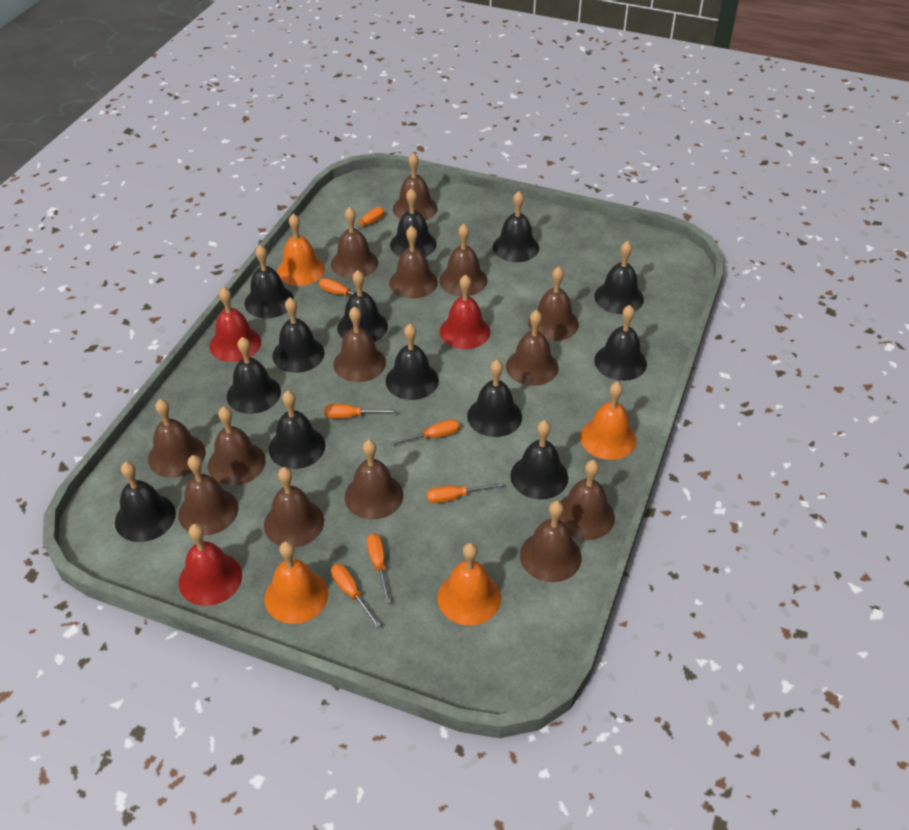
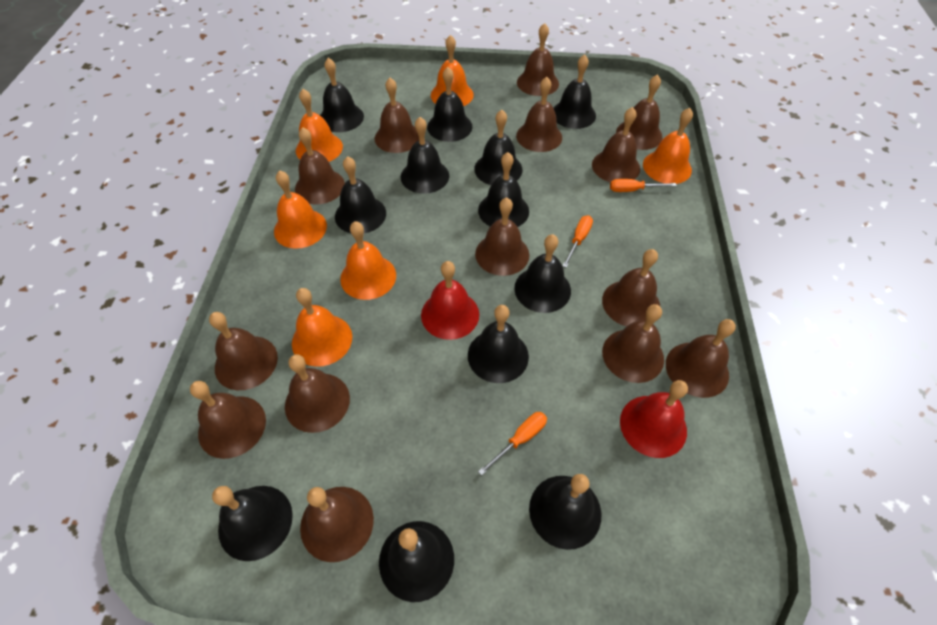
black bell: [115,462,176,542] [227,337,281,414] [245,245,294,318] [269,390,325,469] [272,297,325,373] [337,270,388,342] [386,324,439,400] [390,188,437,257] [467,360,522,437] [493,191,539,262] [510,420,568,500] [594,241,644,314] [594,305,647,381] = 13 -> [212,486,293,561] [320,58,364,132] [335,156,386,233] [379,521,454,602] [401,117,449,194] [427,67,473,142] [468,305,529,383] [474,110,523,185] [478,152,529,227] [514,234,571,313] [529,474,601,550] [554,54,596,129] = 12
orange bell: [264,541,328,624] [277,214,325,286] [437,543,501,625] [580,382,636,460] = 4 -> [274,170,327,249] [292,288,352,367] [296,89,343,162] [340,221,396,300] [431,35,474,106] [643,108,693,184] = 6
orange screwdriver: [319,278,377,303] [324,404,397,419] [331,564,381,628] [338,207,385,238] [367,533,391,604] [388,419,460,446] [427,482,503,503] = 7 -> [478,412,547,476] [563,215,593,268] [610,179,677,192] = 3
red bell: [179,524,242,606] [210,287,261,362] [440,275,490,349] = 3 -> [421,261,479,340] [620,380,688,458] = 2

